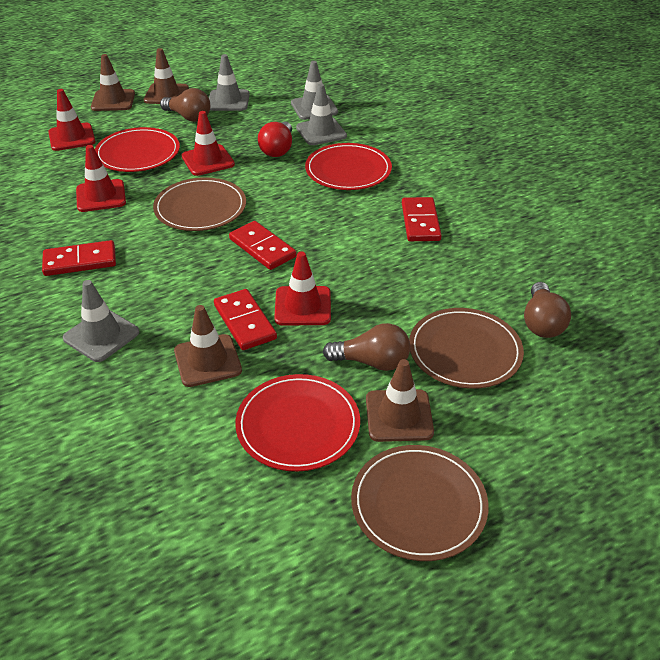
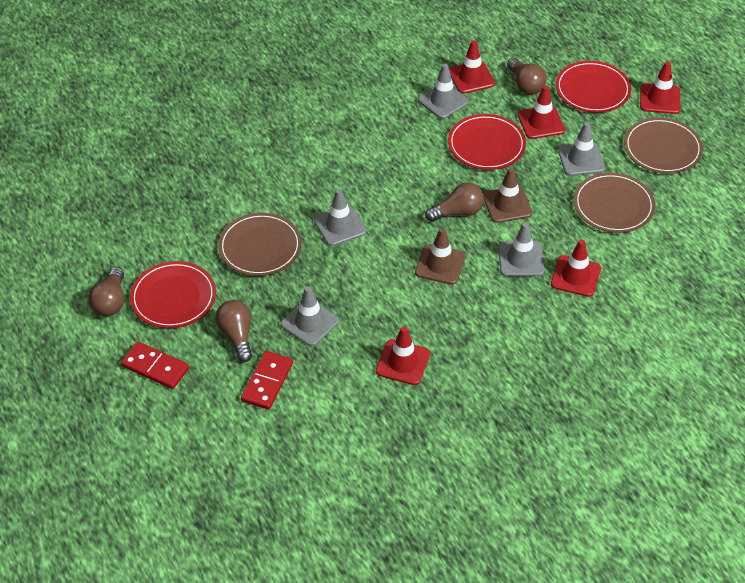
brown light bulb: [160,88,210,122] [323,323,410,371] [524,282,571,338] = 3 -> [88,267,124,316] [215,300,252,362] [425,182,484,222] [507,58,547,95] = 4
brown traffic cone: [91,54,135,111] [144,48,189,104] [174,305,242,387] [366,359,434,442] = 4 -> [415,228,466,285] [483,168,532,223] = 2
grey traffic cone: [63,280,139,362] [209,54,250,111] [291,61,338,120] [296,84,347,145] = 4 -> [281,286,339,346] [314,189,366,246] [418,64,469,119] [498,223,544,277] [558,122,605,176] = 5
red domino: [42,240,116,276] [214,289,277,350] [229,221,296,270] [402,197,442,241] = 4 -> [121,342,189,389] [241,351,293,410] = 2
red light bulb: [258,122,292,157] = 1 -> none = 0
red traffic cone: [48,89,95,151] [76,145,126,212] [181,111,235,176] [274,251,331,326] = 4 -> [376,326,430,385] [449,40,495,94] [518,85,565,139] [551,240,601,297] [640,62,680,114] = 5

